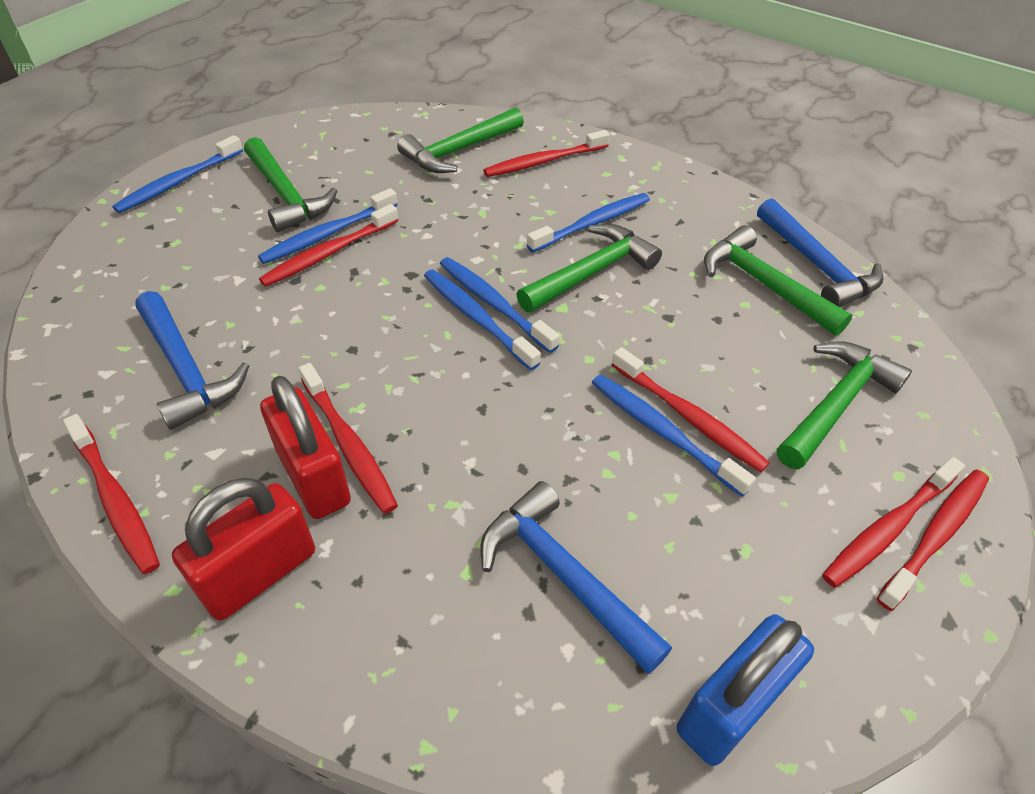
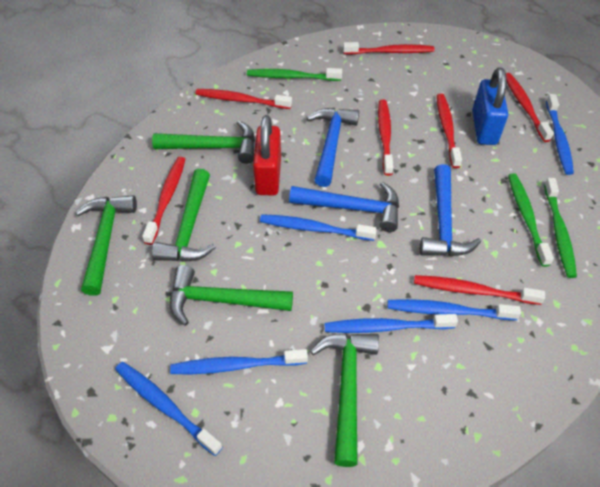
green toothbrush: none = 0 -> [247,68,342,81] [508,173,554,267] [544,178,577,278] = 3
red padlock: [172,478,315,620] [260,376,351,519] = 2 -> [253,115,281,196] = 1

